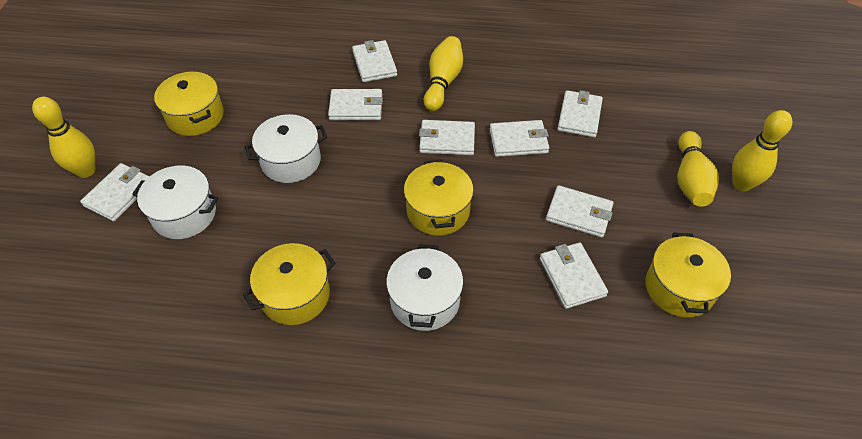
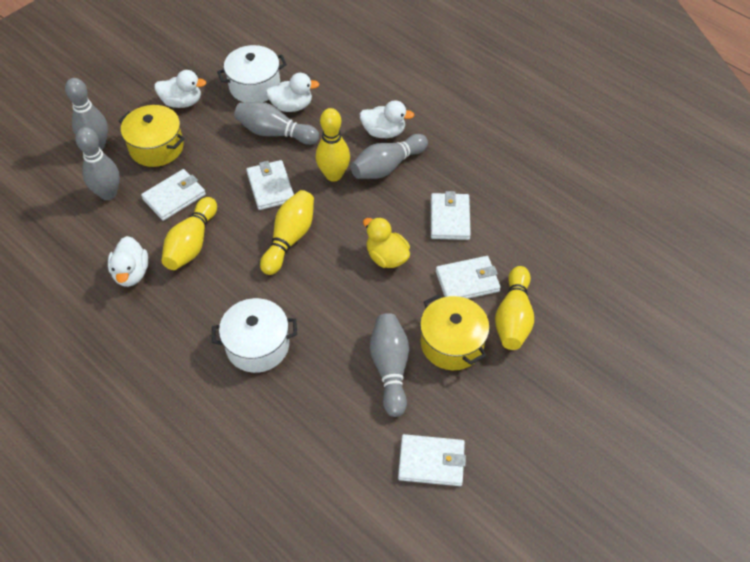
grey bowling pin: none = 0 -> [65,78,108,150] [75,127,120,200] [234,102,319,145] [351,134,428,179] [370,313,409,417] = 5
white duck: none = 0 -> [108,236,148,287] [154,70,206,108] [266,73,319,112] [360,100,414,138] = 4
white pot: [132,165,219,239] [245,114,327,183] [386,244,464,331] = 3 -> [212,298,297,373] [217,45,287,102] = 2
white wallet: [80,163,150,221] [328,89,383,120] [352,40,397,82] [419,120,475,155] [490,120,549,157] [540,242,608,309] [546,185,614,238] [557,90,603,137] = 8 -> [141,169,206,221] [246,160,294,210] [398,434,466,486] [431,191,471,240] [436,256,501,299] = 5
yellow duck: none = 0 -> [363,217,410,268] = 1
yellow pot: [154,72,224,136] [243,243,335,325] [404,160,474,236] [646,233,731,317] = 4 -> [119,105,185,167] [420,294,490,370] = 2

